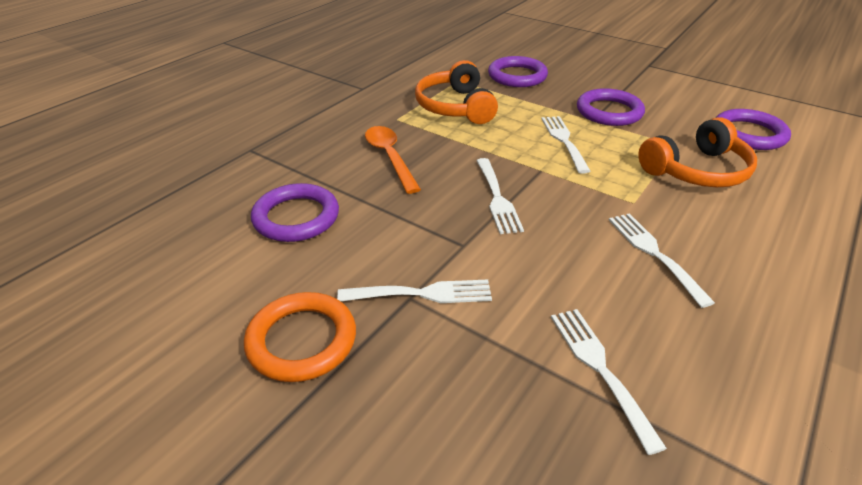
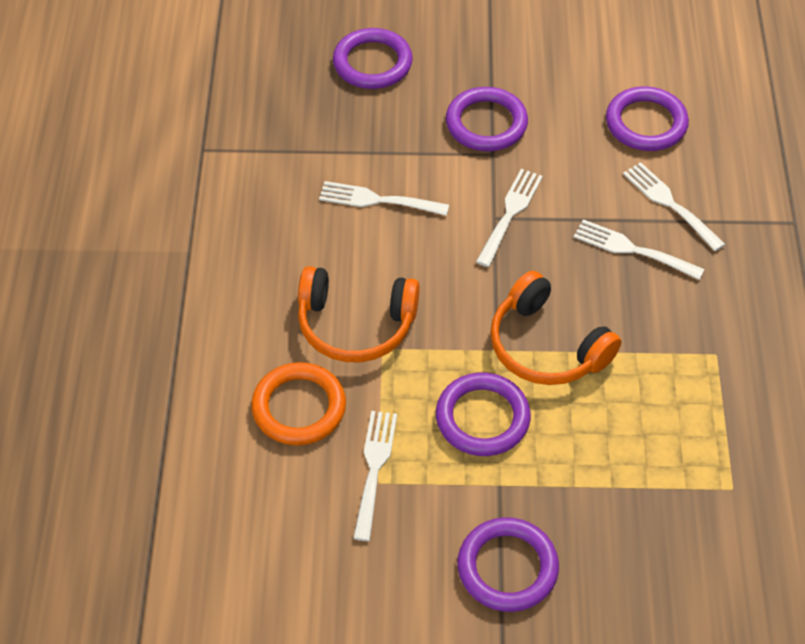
orange spoon: [365,126,421,194] = 1 -> none = 0
purple ring: [251,183,339,242] [488,56,548,87] [577,88,645,126] [716,109,791,150] = 4 -> [333,28,413,89] [436,373,531,456] [446,87,528,151] [457,517,559,612] [606,86,689,151] = 5

